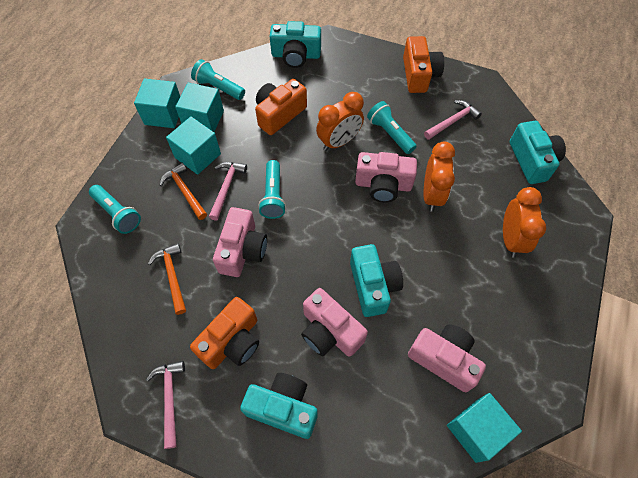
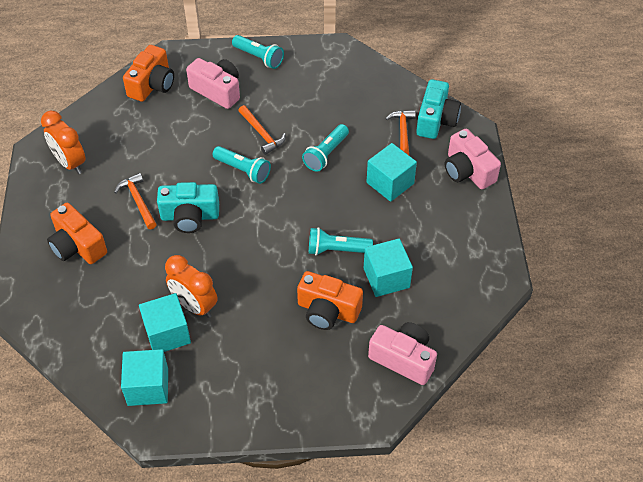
orange clock: [316,92,364,151] [423,142,455,212] [503,187,546,258] = 3 -> [41,111,86,174] [165,255,218,318] = 2
orange hammer: [148,243,186,315] [160,163,207,220] = 2 -> [114,173,157,229] [238,105,286,155] [386,110,416,156] = 3
pink camera: [213,207,267,277] [301,288,368,357] [355,152,417,203] [408,324,486,392] = 4 -> [186,58,240,109] [368,322,437,385] [445,129,501,189] = 3
pink hammer: [146,361,185,449] [209,162,247,221] [424,100,482,140] = 3 -> none = 0
turquoise camera: [240,373,318,439] [270,21,321,68] [350,244,403,317] [510,121,566,184] = 4 -> [157,182,219,233] [416,79,461,139] = 2

